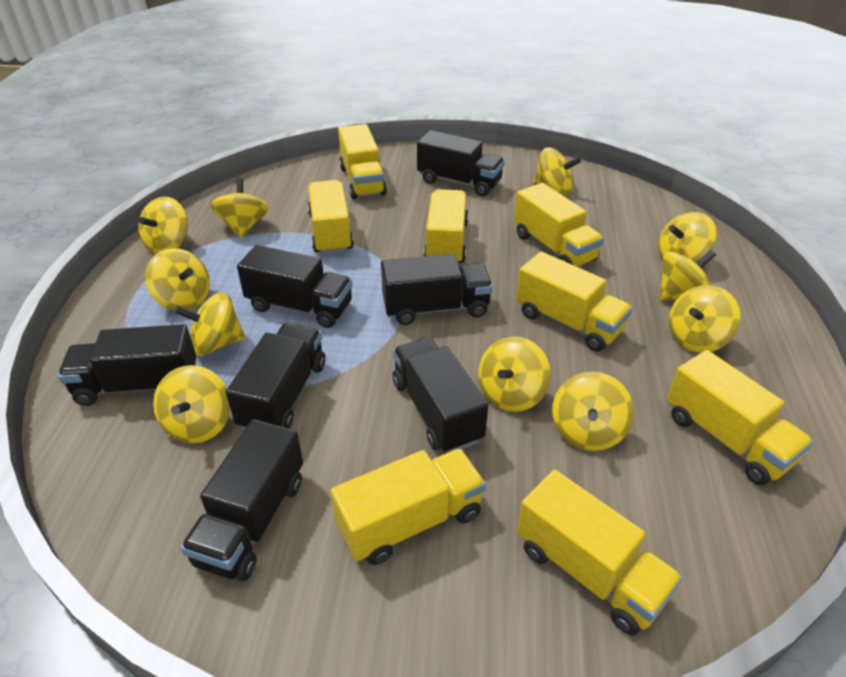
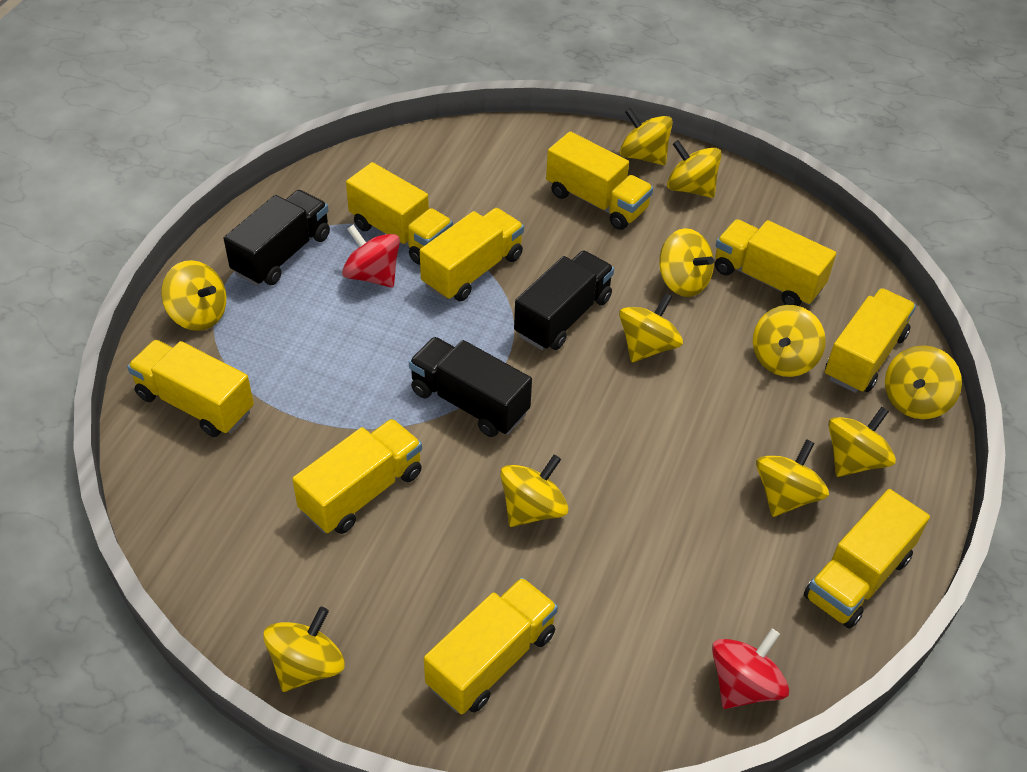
black truck: [58,324,196,406] [181,419,303,581] [226,323,326,430] [237,245,352,328] [381,254,493,325] [392,337,488,452] [417,130,505,197] = 7 -> [224,190,330,286] [409,337,532,437] [514,251,614,350] = 3
red spinning top: none = 0 -> [342,225,400,288] [712,629,789,709] = 2
yellow truck: [308,180,354,254] [330,449,486,565] [338,124,387,199] [424,189,468,263] [514,183,604,267] [516,252,633,351] [517,470,682,635] [667,350,813,485] = 8 -> [127,340,254,437] [292,419,422,534] [346,162,453,265] [420,208,524,301] [424,577,558,714] [546,131,653,230] [715,219,836,306] [804,489,930,629] [825,288,916,393] = 9

